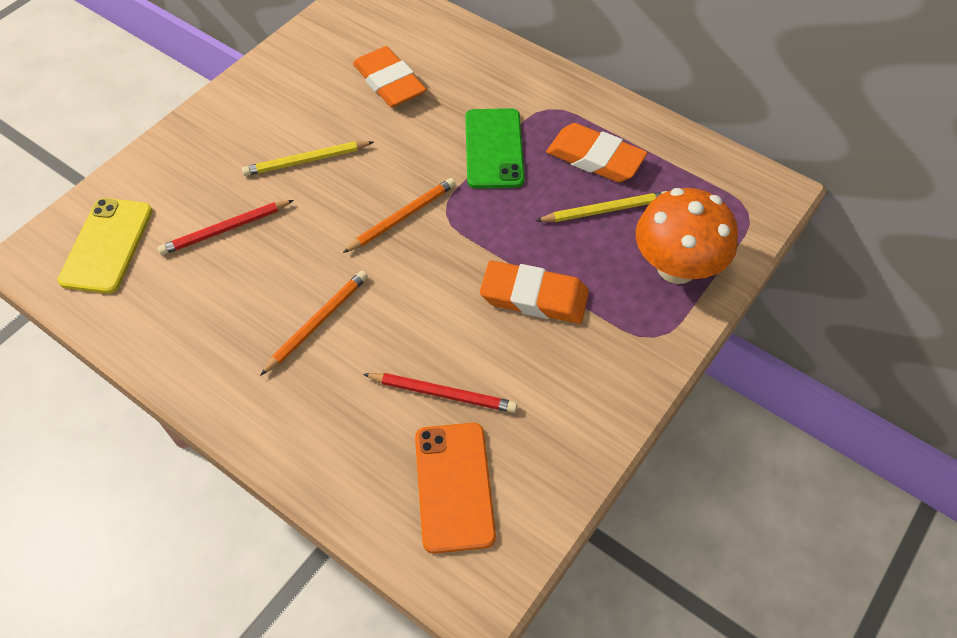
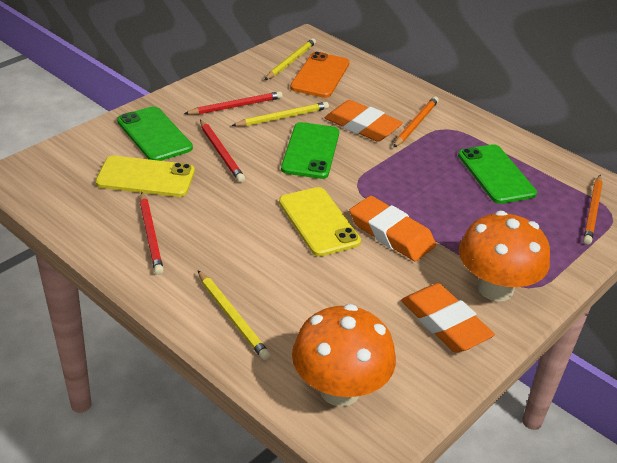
green phone: [465,108,525,189] = 1 -> [117,106,193,161] [281,122,339,179] [458,144,537,204] = 3
orange mushroom: [636,188,738,284] = 1 -> [292,304,396,407] [459,211,550,302] = 2
red pencil: [158,200,294,255] [363,373,517,413] = 2 -> [140,192,164,275] [184,91,283,115] [200,119,245,182] = 3
yellow pencil: [242,141,374,176] [536,191,668,222] = 2 -> [198,271,270,360] [231,102,329,126] [265,38,316,80] = 3
yellow phone: [58,198,153,294] = 1 -> [95,156,195,197] [279,187,361,257] = 2

